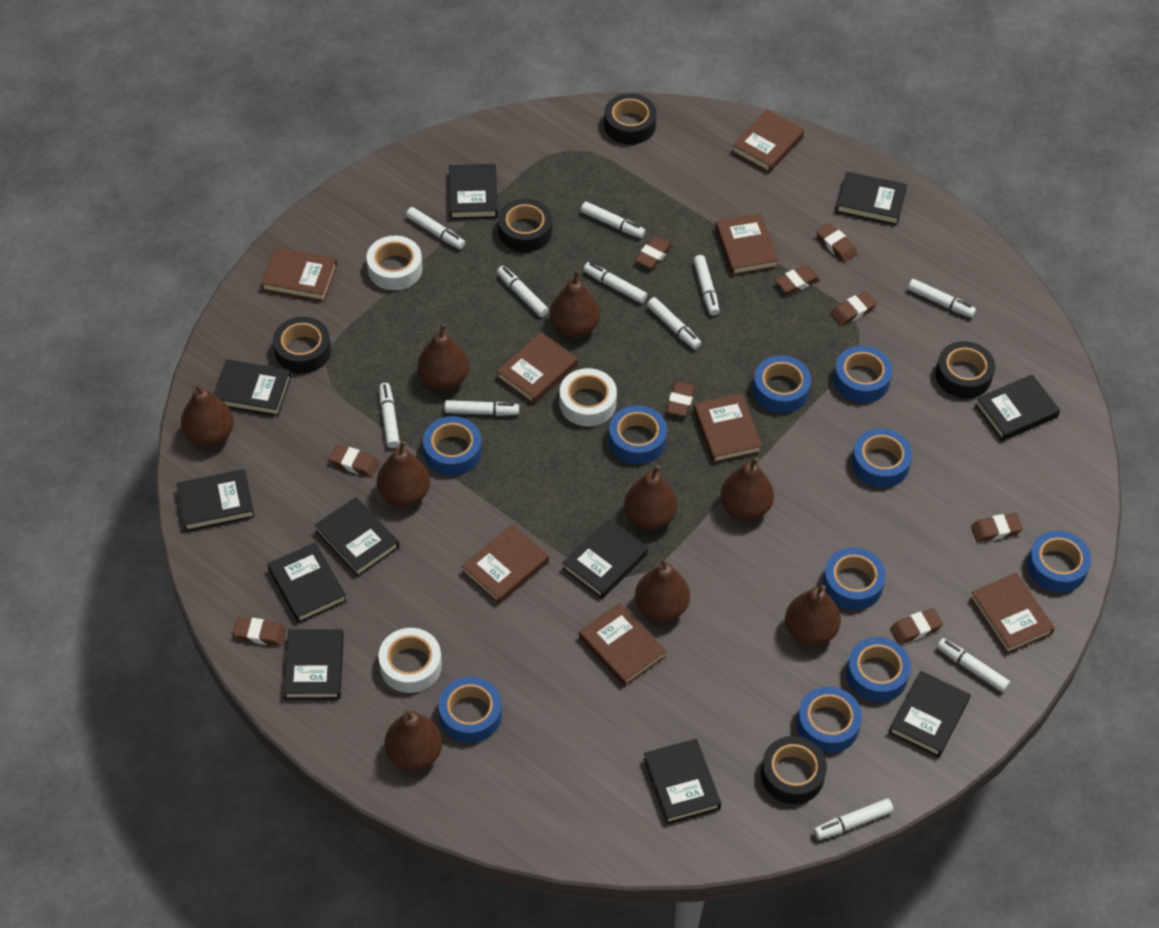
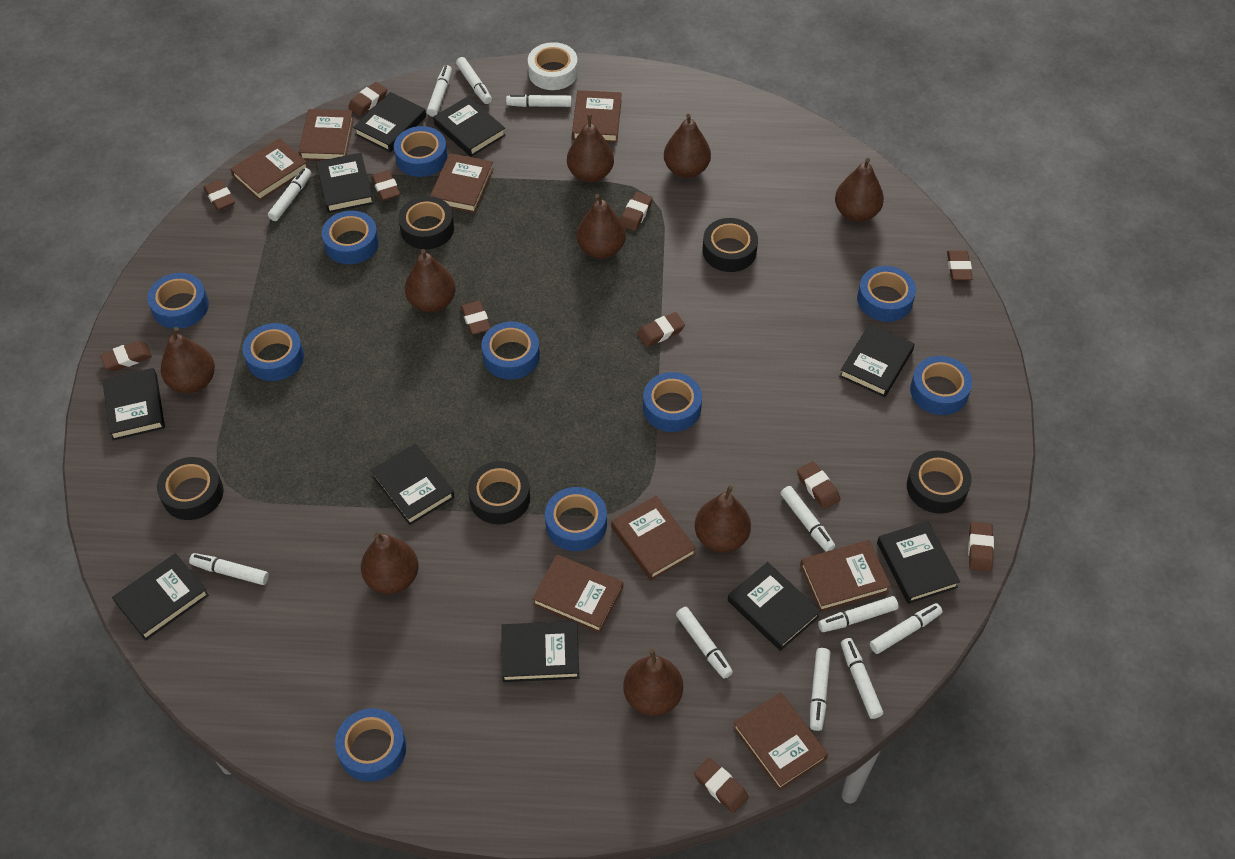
black book: [176,469,255,532] [214,359,291,416] [268,542,347,623] [284,629,344,700] [315,497,399,577] [449,164,498,219] [563,519,648,599] [643,739,721,824] [836,172,907,225] [889,671,971,757] [975,374,1060,441] = 11 -> [102,368,165,440] [112,553,209,641] [316,153,374,213] [353,92,426,152] [371,444,454,525] [433,96,506,157] [501,621,579,682] [728,562,821,651] [839,324,915,397] [877,521,960,604] = 10
brown eraser: [233,617,286,646] [329,444,379,477] [635,236,672,269] [666,381,696,416] [775,265,820,294] [816,223,857,262] [830,291,877,326] [890,608,943,645] [971,513,1023,542] = 9 -> [100,341,152,371] [204,180,235,210] [348,82,387,116] [371,170,400,201] [461,301,491,335] [620,192,653,231] [637,312,685,347] [694,758,749,813] [797,461,840,509] [947,250,973,280] [968,522,994,571] = 11
white tape: [367,236,422,290] [378,628,442,693] [560,368,617,426] = 3 -> [528,42,578,90] = 1

